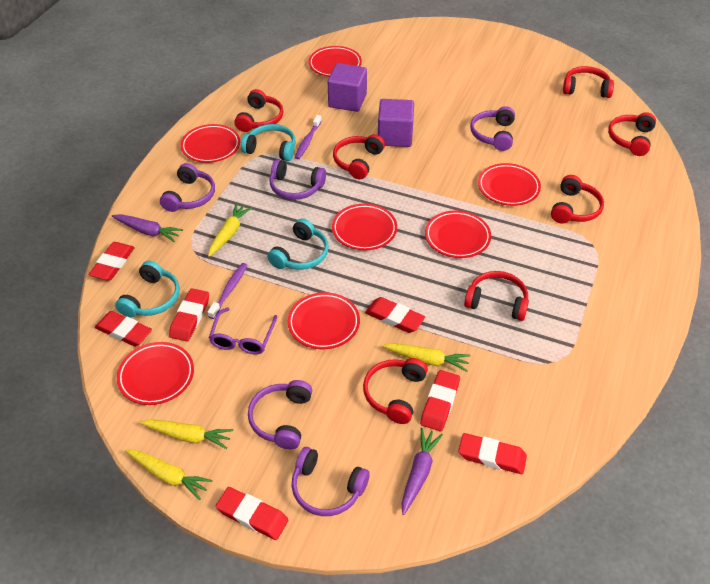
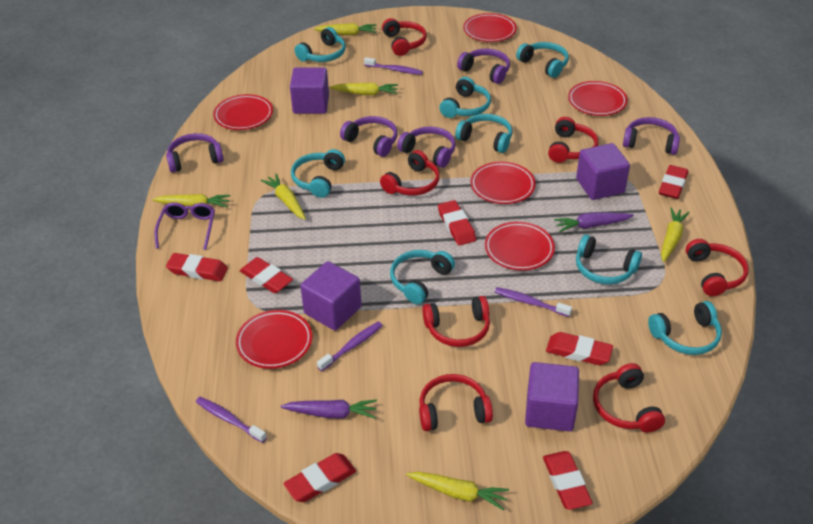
purple cube: [328,63,367,112] [378,99,414,147] = 2 -> [290,67,329,114] [300,261,362,330] [525,362,579,431] [576,143,630,200] = 4
purple toothbrush: [207,263,248,319] [295,115,322,159] = 2 -> [196,397,267,443] [317,321,383,371] [364,57,423,75] [495,287,572,317] = 4
red plate: [117,342,194,405] [181,124,240,163] [288,292,360,349] [308,46,362,77] [332,204,397,250] [425,210,491,258] [478,163,541,206] = 7 -> [213,94,273,130] [236,310,312,369] [463,13,517,42] [470,162,536,204] [485,222,555,271] [568,81,628,116] = 6
turquoise headphones: [115,261,180,317] [241,124,296,161] [267,218,329,270] = 3 -> [291,149,345,198] [295,27,346,62] [390,250,455,304] [440,77,491,118] [455,114,512,153] [516,42,569,78] [576,235,642,284] [648,301,722,355] = 8
yellow carrot: [125,449,213,500] [140,419,233,449] [208,203,252,257] [382,343,471,372] = 4 -> [152,194,231,207] [261,174,306,220] [314,23,376,35] [330,83,398,95] [406,472,509,510] [661,207,690,262] = 6

